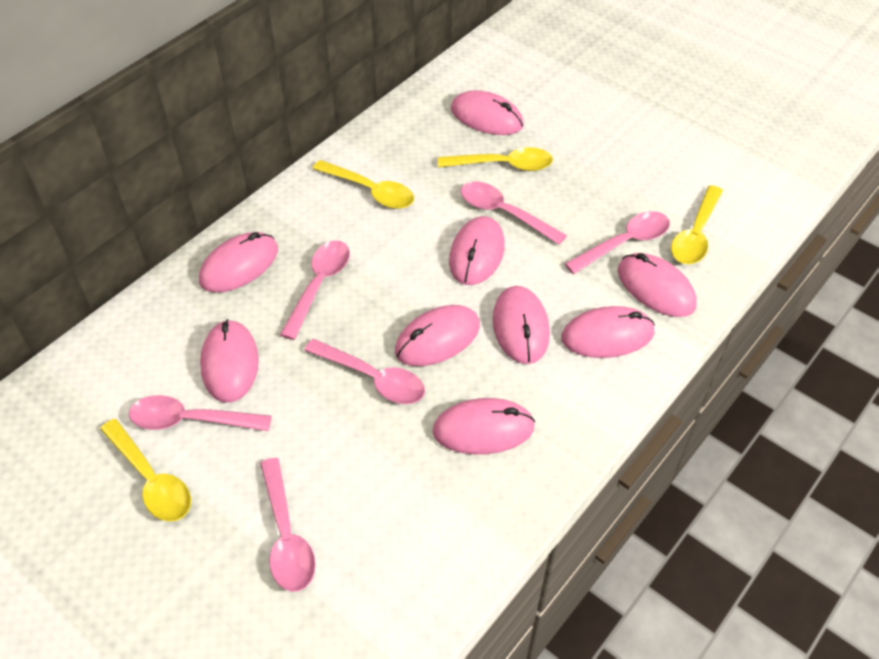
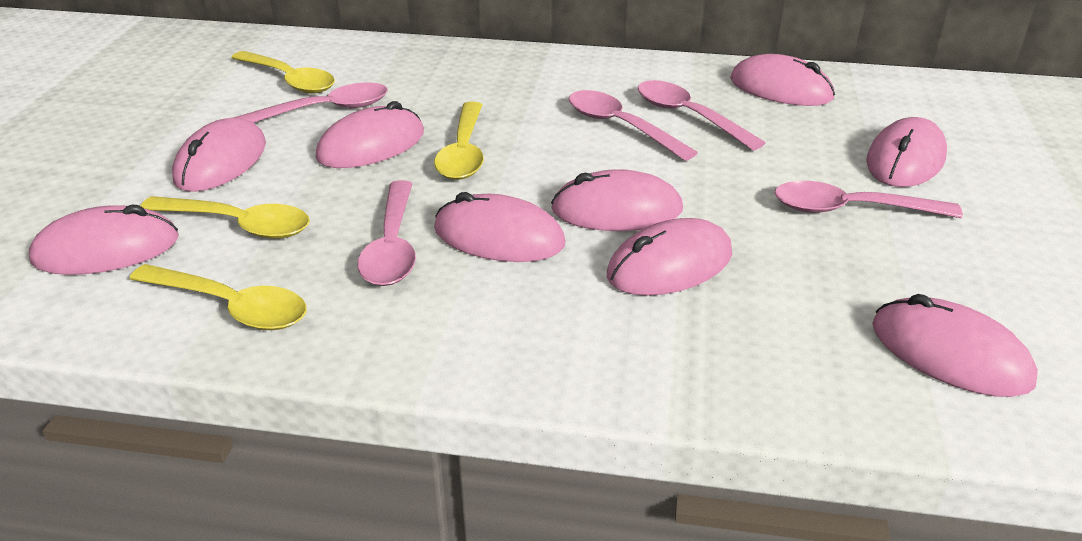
pink spoon: [129,395,272,431] [260,458,316,592] [280,240,350,340] [304,339,425,404] [461,182,567,245] [565,211,670,274] = 6 -> [234,82,388,123] [358,180,416,286] [569,90,698,161] [638,80,766,151] [774,181,963,218] = 5

